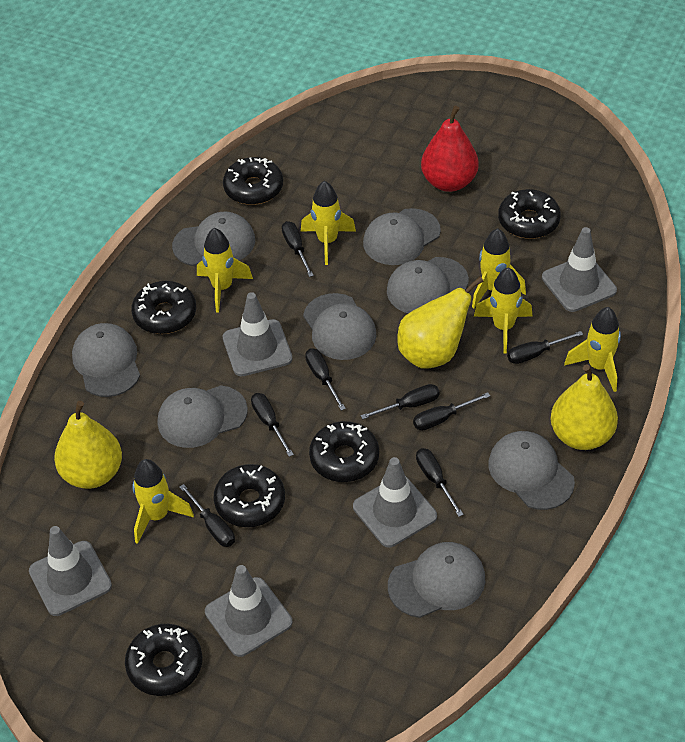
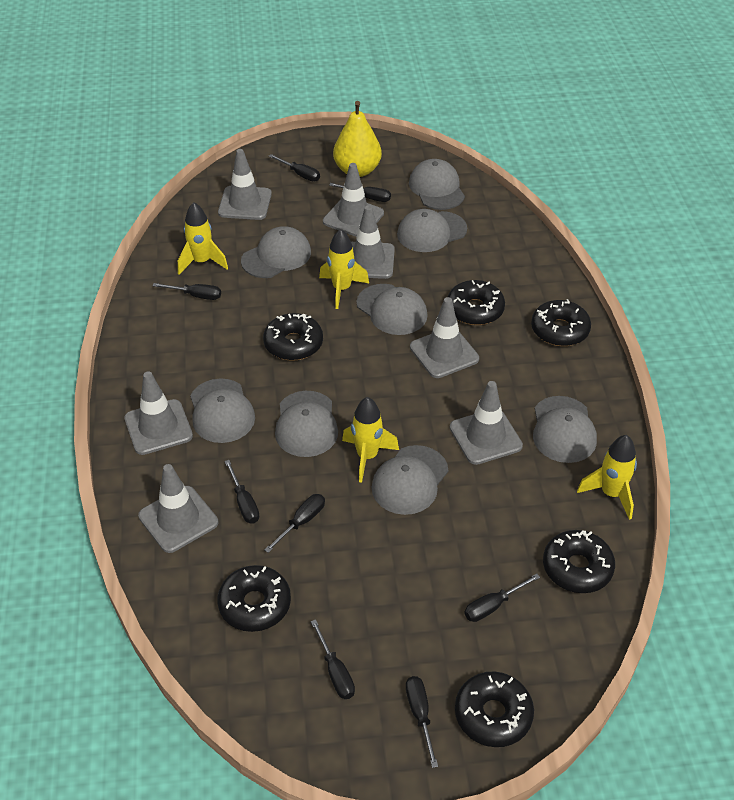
grey traffic cone: [29,526,112,616] [205,565,292,657] [223,292,293,376] [353,457,437,547] [542,227,617,312] = 5 -> [124,371,193,455] [138,464,218,553] [218,149,272,220] [323,163,384,237] [351,205,395,279] [410,297,479,378] [450,381,523,465] = 7
red pear: [421,106,479,192] = 1 -> none = 0
yellow pear: [54,401,122,489] [398,277,484,369] [551,364,618,450] = 3 -> [333,101,382,177] = 1
yellow rocket: [132,459,194,544] [197,228,253,313] [301,181,356,265] [472,228,526,308] [474,267,532,354] [564,307,621,392] = 6 -> [178,202,228,275] [319,229,369,309] [342,397,399,483] [577,435,637,520] = 4

